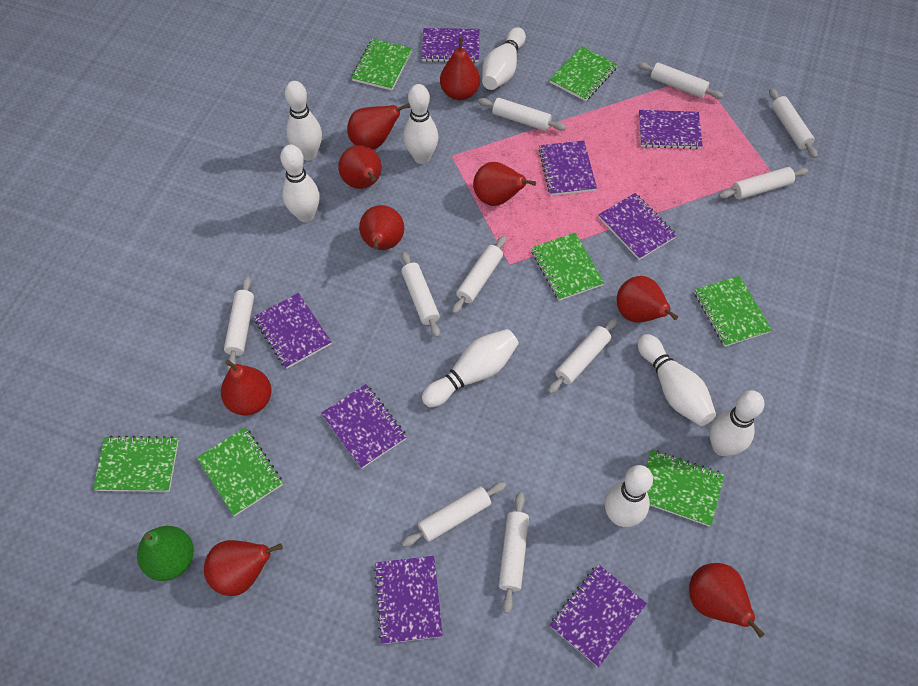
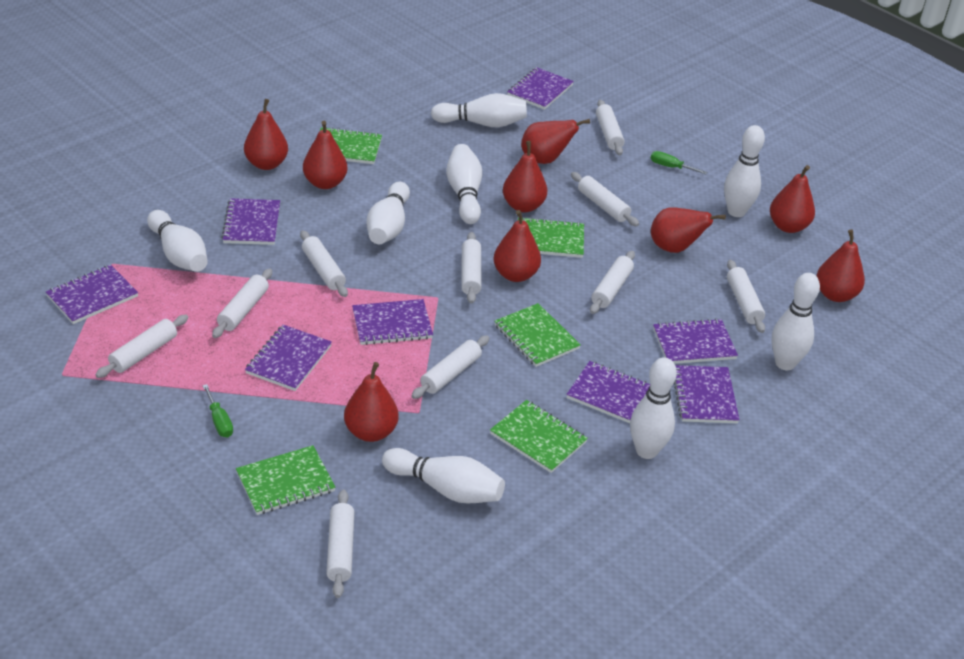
green notebook: [93,436,179,492] [197,427,283,516] [351,39,412,90] [531,233,604,301] [550,46,617,101] [646,450,724,527] [694,276,772,347] = 7 -> [236,445,336,515] [320,127,382,164] [490,400,588,473] [495,303,581,367] [518,217,584,258] = 5
green pear: [137,526,194,581] = 1 -> none = 0
green screwdriver: none = 0 -> [202,384,233,437] [650,151,707,174] = 2

